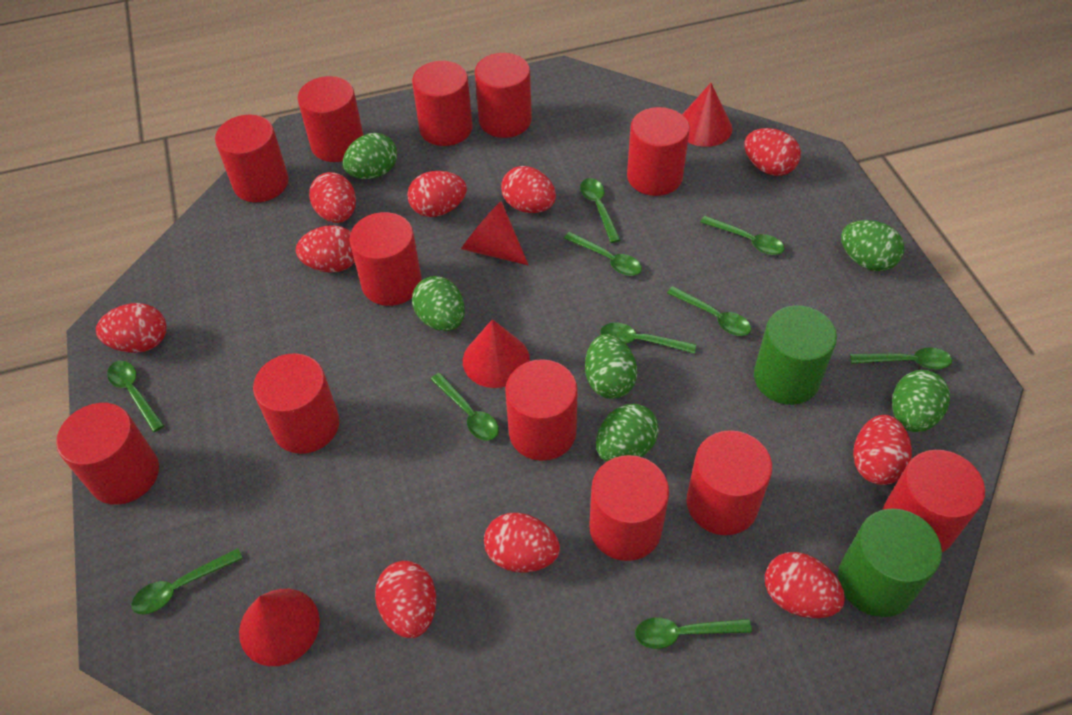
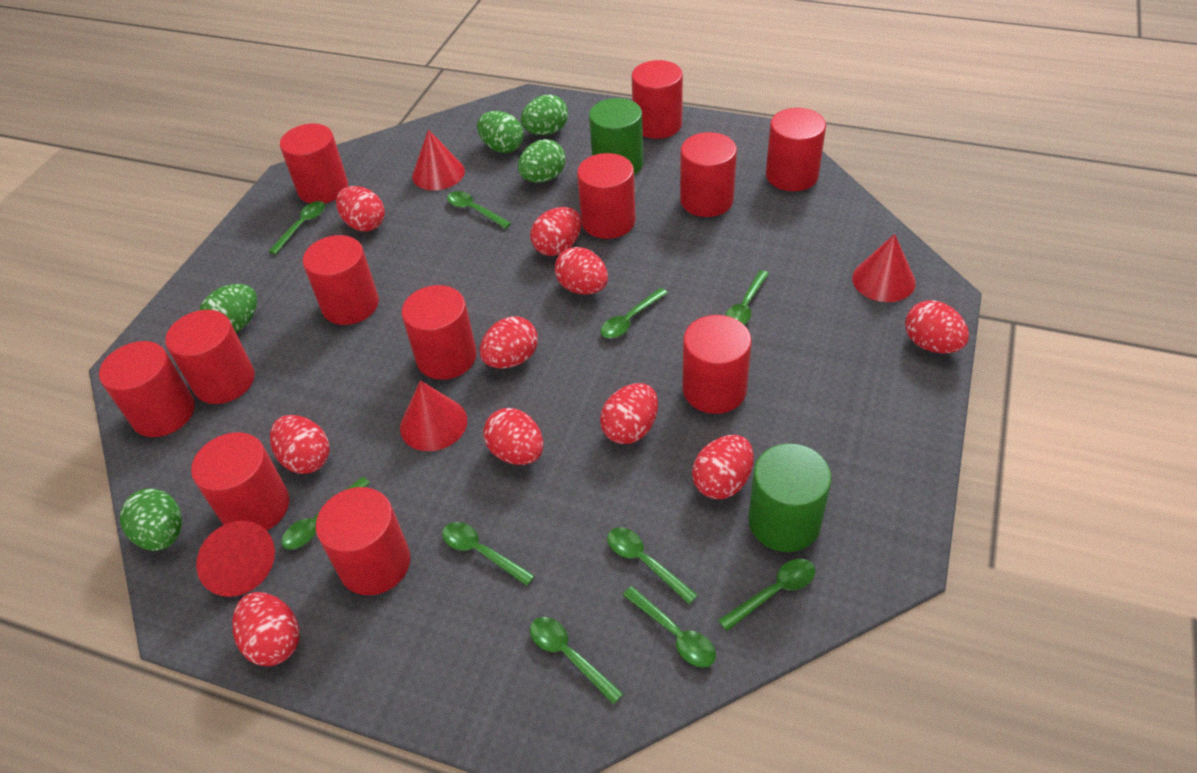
green egg: [343,133,397,179] [412,276,465,331] [585,334,637,399] [596,404,659,462] [841,220,904,271] [892,370,950,432] = 6 -> [120,488,182,551] [199,284,257,332] [477,111,524,153] [518,139,565,183] [521,95,568,135] = 5

